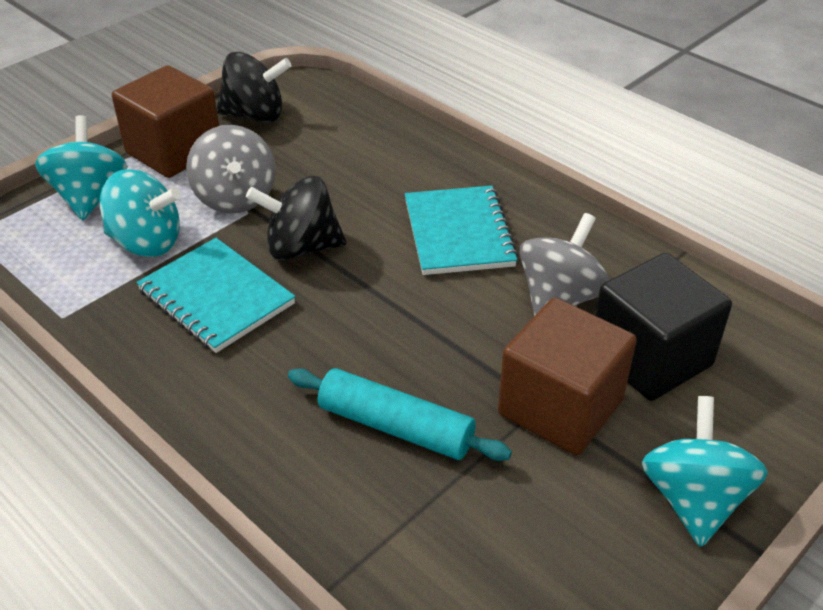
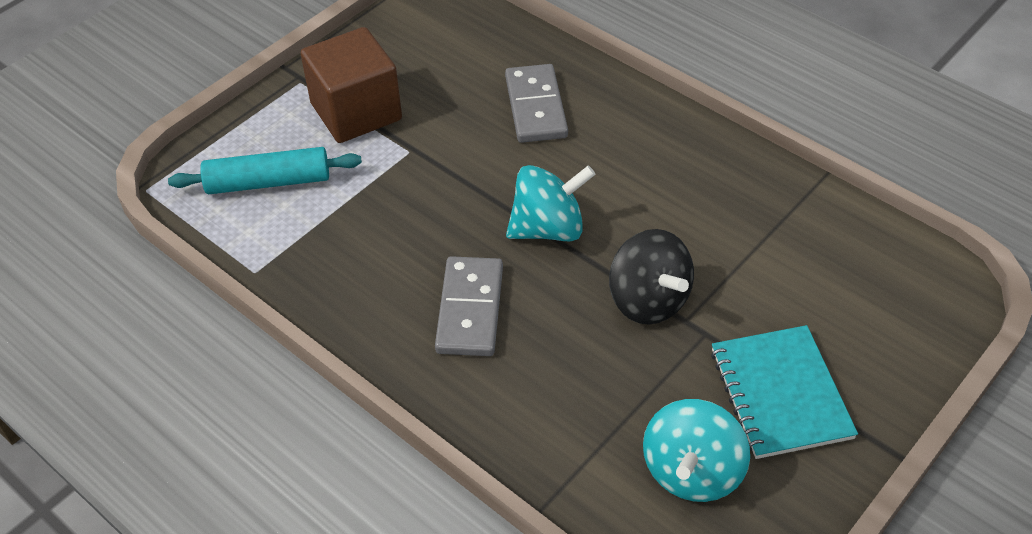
black cube: [595,253,732,401] = 1 -> none = 0
black spinning top: [217,52,292,123] [246,176,346,260] = 2 -> [609,229,694,325] = 1
brown cube: [112,65,219,178] [498,298,637,455] = 2 -> [301,27,402,143] = 1
grey domino: none = 0 -> [435,256,503,356] [505,64,568,143] = 2
grey spinning top: [186,125,276,214] [519,213,610,316] = 2 -> none = 0
turquoise notebook: [136,238,296,353] [405,186,519,275] = 2 -> [711,325,858,459] = 1
turquoise spinning top: [35,115,128,220] [100,169,181,257] [641,396,768,547] = 3 -> [506,165,595,241] [643,399,750,502] = 2

